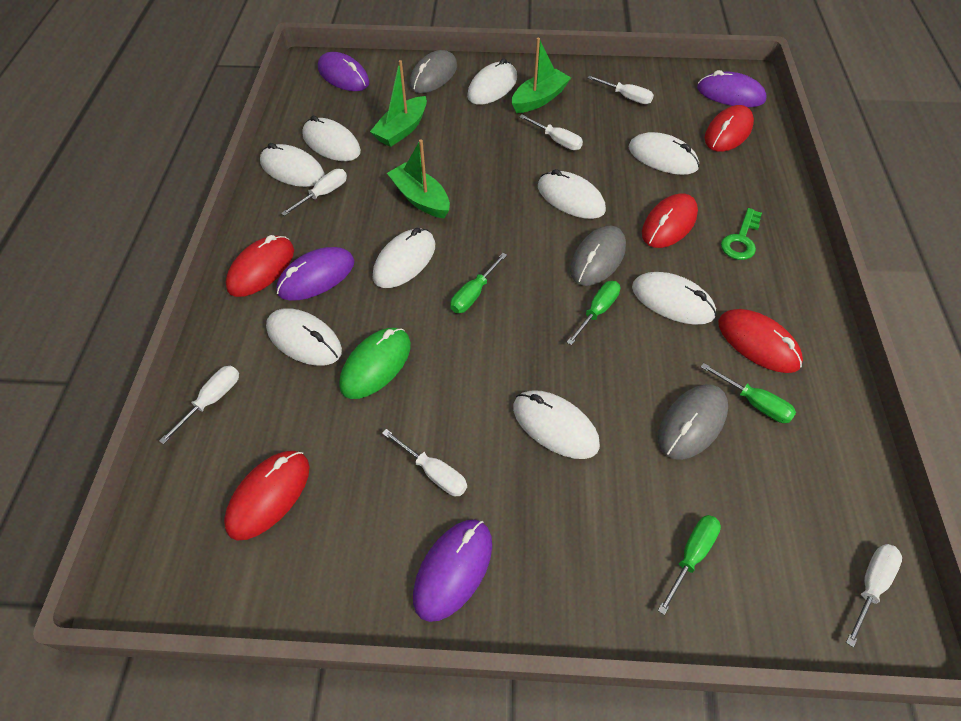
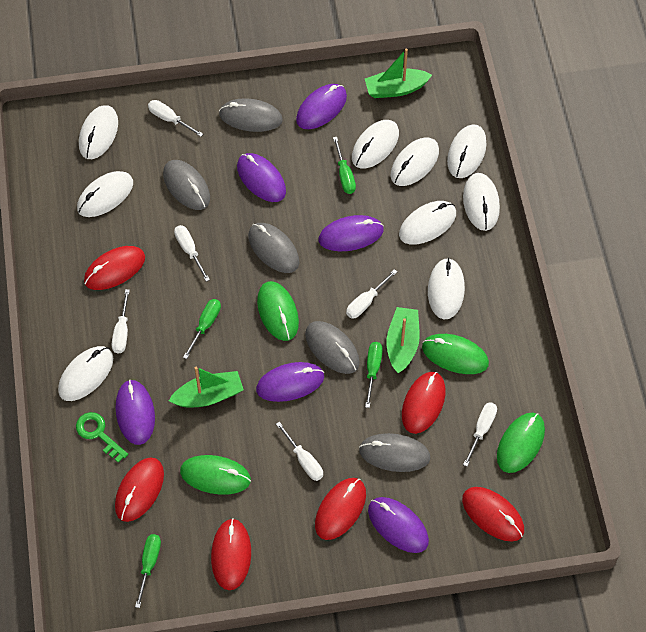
green mouse: [339,328,411,399] = 1 -> [180,455,251,495] [257,281,299,341] [422,334,489,374] [497,413,545,473] = 4
grey mouse: [409,50,457,93] [570,226,626,286] [658,385,728,460] = 3 -> [163,160,210,210] [219,98,283,132] [248,223,299,273] [305,321,360,374] [359,433,431,472] = 5
purple mouse: [276,247,354,301] [318,52,369,91] [413,520,492,622] [697,70,767,107] = 4 -> [116,380,155,445] [237,153,286,202] [256,362,324,402] [296,84,347,129] [319,215,384,251] [368,497,429,553] = 6
red mouse: [224,451,310,541] [226,235,294,297] [642,194,698,248] [705,105,754,152] [718,309,803,373] = 5 -> [84,246,145,290] [115,457,164,522] [211,518,251,590] [315,478,366,540] [402,372,446,434] [462,487,524,542] = 6

